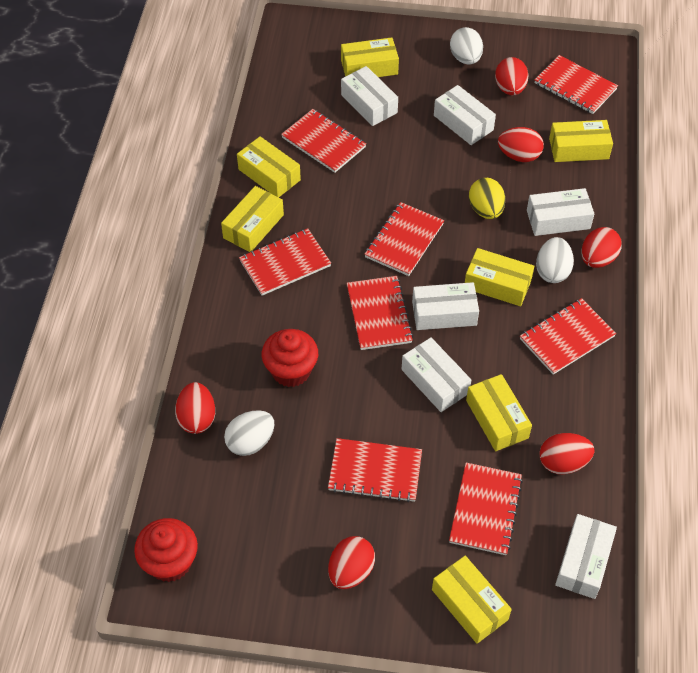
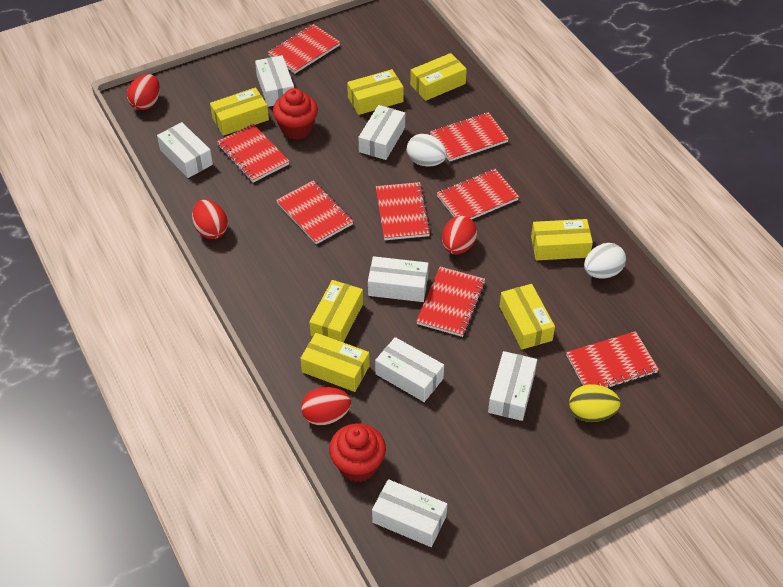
red egg: [175,382,215,434] [328,536,375,589] [495,57,528,95] [498,127,544,162] [539,433,595,474] [581,227,622,268] = 6 -> [127,74,160,110] [192,199,228,239] [301,387,351,425] [442,216,477,254] = 4
white box: [341,66,398,126] [402,337,471,412] [412,282,479,330] [434,85,496,145] [527,188,594,236] [555,514,617,599] = 6 -> [157,122,213,178] [255,55,294,107] [358,105,405,160] [368,256,429,302] [372,479,447,547] [375,337,444,402] [488,351,537,421] = 7
white egg: [224,410,274,456] [450,27,483,65] [536,237,574,283] = 3 -> [407,134,447,166] [584,243,626,278] = 2

